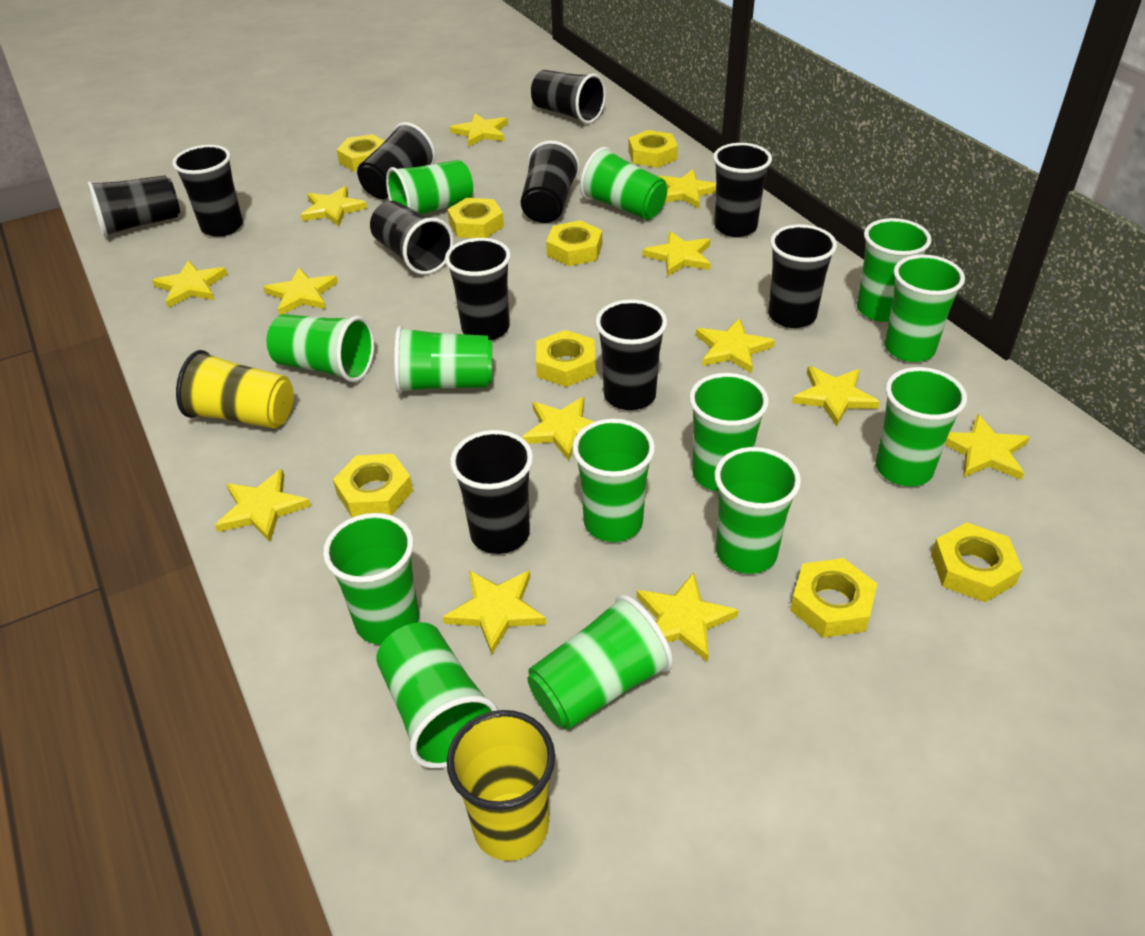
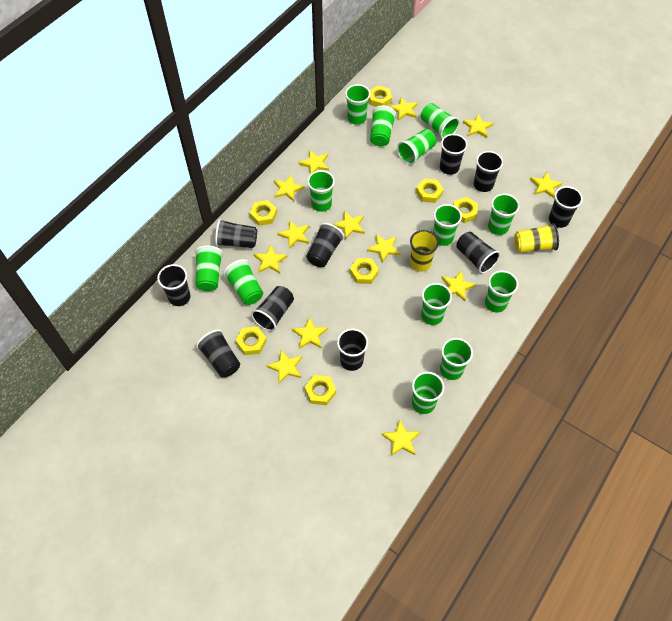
black cup: [87,175,180,237] [172,145,243,237] [357,122,436,199] [370,201,454,275] [445,238,511,340] [450,430,533,554] [521,141,580,223] [531,70,606,124] [595,299,667,410] [713,143,772,237] [768,224,837,328] = 11 -> [157,264,191,306] [196,329,240,377] [215,219,257,248] [251,286,294,331] [306,223,344,267] [337,328,368,371] [440,134,468,175] [456,232,500,274] [474,151,503,192] [549,186,583,228] = 10
yellow nut: [333,454,413,518] [337,134,385,172] [447,198,504,238] [536,330,596,387] [546,220,602,266] [628,130,678,168] [790,558,877,638] [931,522,1023,602] = 8 -> [235,326,267,355] [250,200,277,226] [305,375,336,405] [350,258,379,284] [369,86,392,107] [416,179,444,203] [453,197,478,223] = 7

